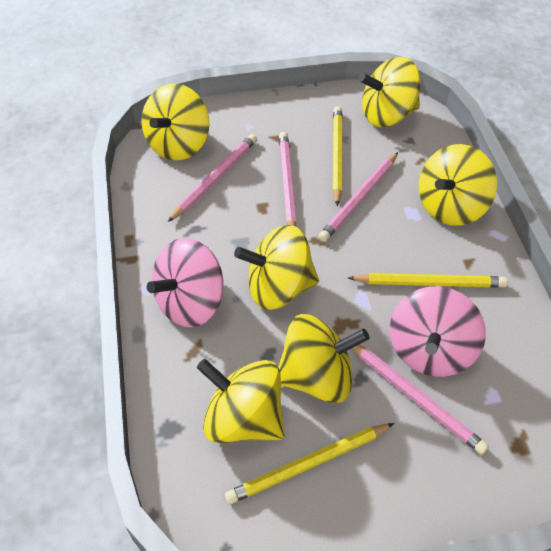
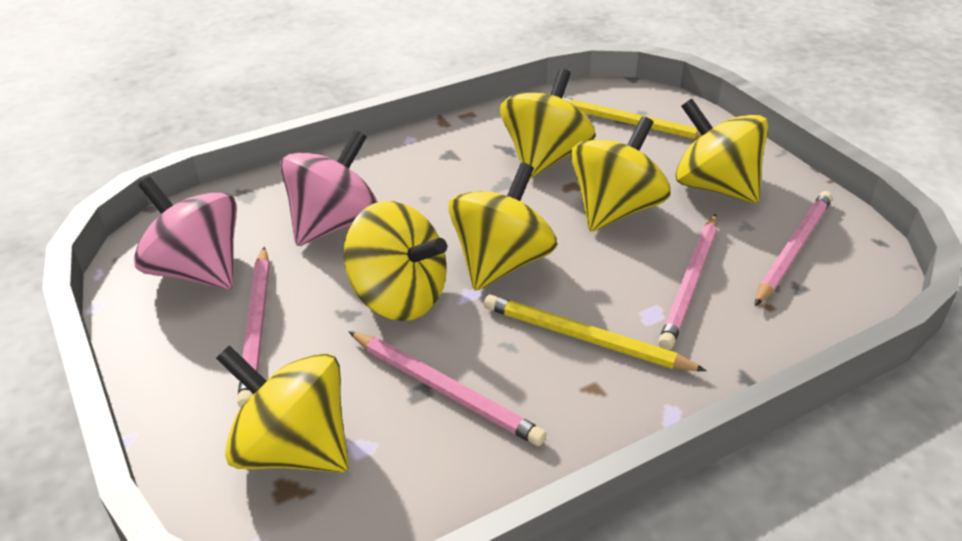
yellow pencil: [225,423,394,504] [333,106,342,206] [348,273,508,287] = 3 -> [484,295,707,371] [562,97,702,140] = 2

